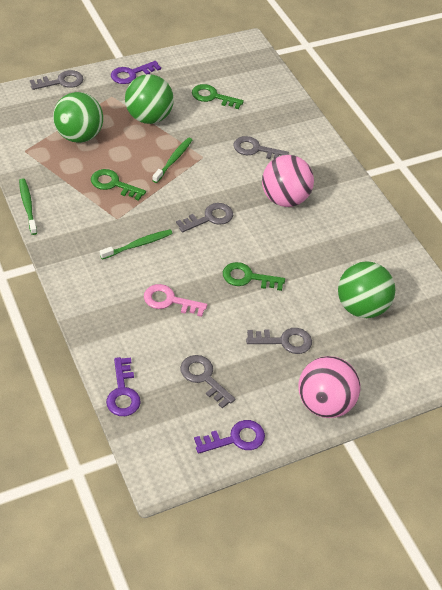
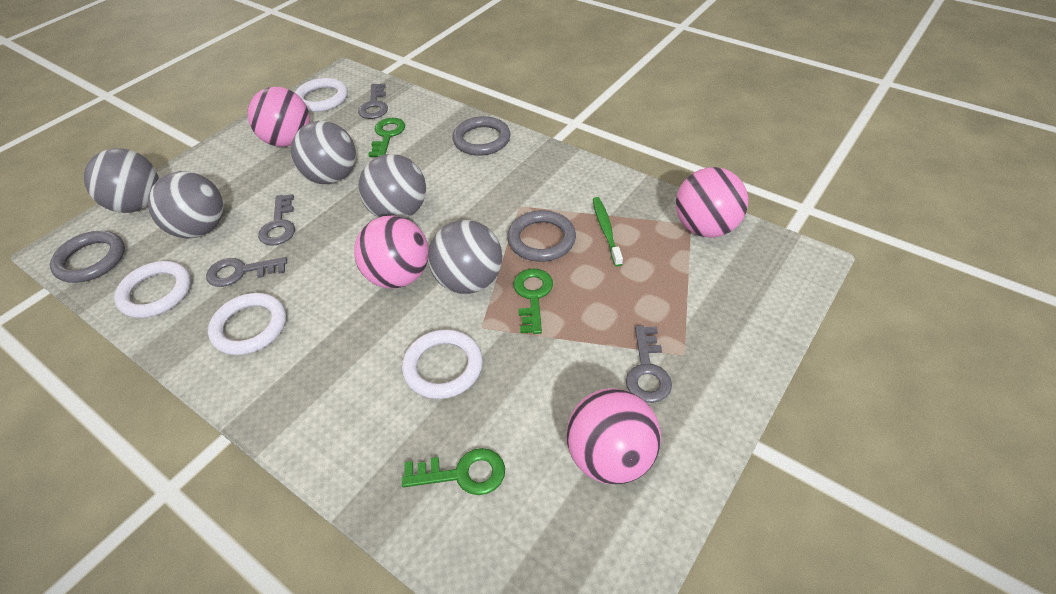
green ball: [53,92,103,143] [125,74,174,124] [338,261,395,318] = 3 -> none = 0
green toothbrush: [19,179,37,235] [100,229,173,260] [152,138,192,183] = 3 -> [593,197,623,267] = 1
grey ball: none = 0 -> [84,148,159,213] [148,171,223,239] [291,121,356,184] [359,154,426,218] [428,220,502,294] = 5
grey key: [30,70,83,90] [176,203,233,232] [180,355,235,408] [234,136,289,159] [246,328,312,354] = 5 -> [206,257,287,287] [258,194,295,246] [358,83,388,119] [626,325,672,403] = 4
grey ring: none = 0 -> [50,231,125,283] [452,116,511,156] [507,210,576,262] = 3
pink ball: [262,155,314,207] [298,356,360,418] = 2 -> [248,87,310,147] [354,215,429,289] [566,388,661,484] [676,167,748,238] = 4
pink key: [144,284,207,317] = 1 -> none = 0
purple key: [106,357,141,416] [111,61,161,84] [194,420,265,454] = 3 -> none = 0
white ring: none = 0 -> [114,261,191,318] [208,293,286,355] [295,78,348,112] [402,329,483,399] = 4

